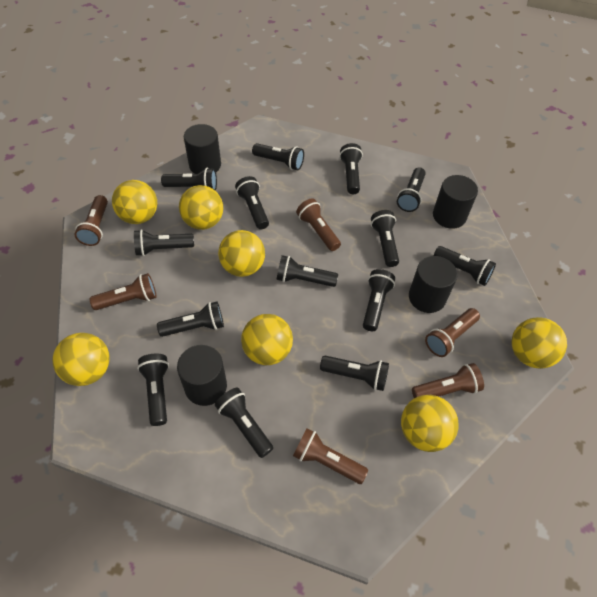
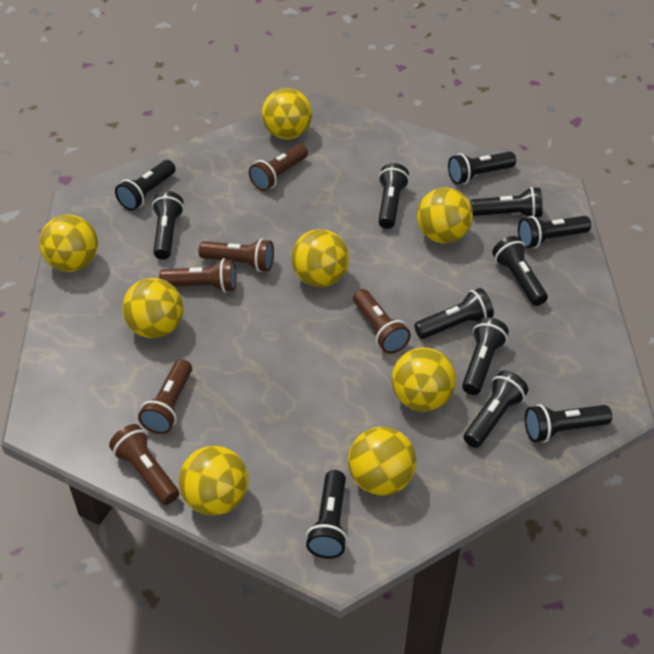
black cylinder: [177,345,227,406] [184,124,221,174] [409,256,457,313] [433,175,478,229] = 4 -> none = 0
black flashlight: [134,229,194,256] [137,354,169,426] [157,302,224,337] [161,168,217,191] [215,388,273,458] [235,176,269,229] [252,143,304,170] [276,255,338,287] [320,356,389,391] [339,143,363,194] [363,269,395,331] [371,210,399,267] [397,167,426,212] [434,246,496,286] = 14 -> [115,160,176,211] [152,191,184,260] [306,470,348,559] [378,163,409,229] [414,288,494,339] [448,152,516,184] [462,317,509,395] [464,370,528,448] [470,187,543,217] [492,236,548,306] [518,216,591,249] [525,404,612,443] = 12
yellow ball: [52,333,109,386] [112,180,157,224] [179,185,223,230] [218,230,265,277] [241,314,293,365] [401,395,458,452] [512,317,567,369] = 7 -> [39,215,98,272] [122,278,183,338] [179,446,249,516] [262,88,312,139] [291,229,349,287] [348,427,416,496] [392,347,456,412] [417,187,473,243] = 8

